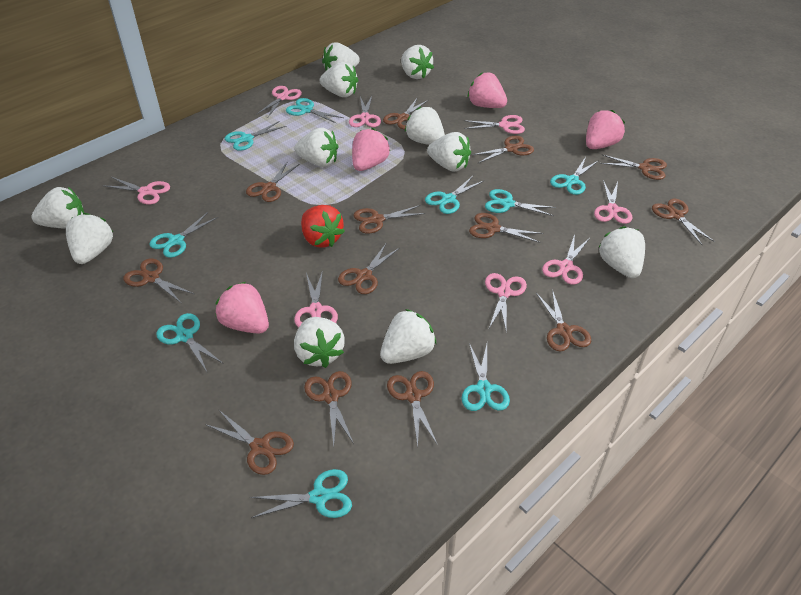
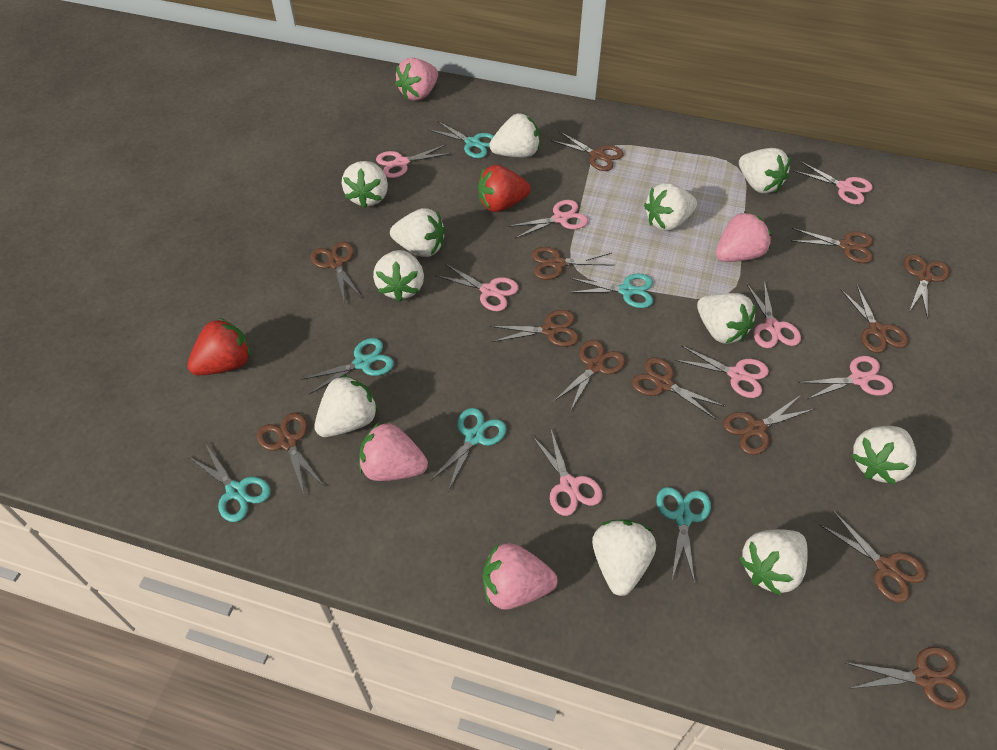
red strawberry: [301,205,345,248] = 1 -> [187,318,251,375] [478,165,531,212] = 2
turquoise scissors: [149,212,219,258] [156,313,224,372] [225,121,287,151] [250,469,352,518] [286,98,344,123] [425,176,484,214] [462,343,510,411] [485,189,556,216] [550,157,599,195] = 9 -> [189,443,271,522] [301,338,394,394] [428,121,494,158] [430,408,507,491] [569,273,653,308] [656,487,711,584] = 6

